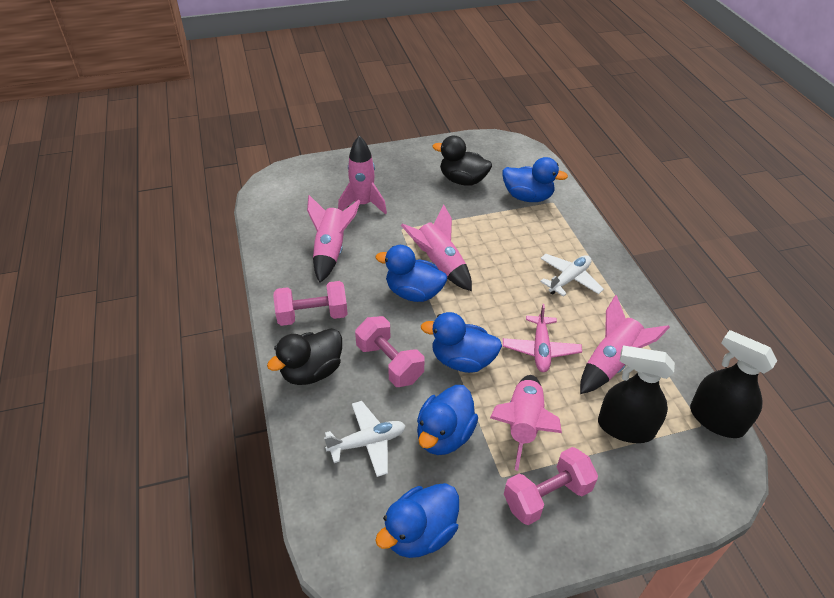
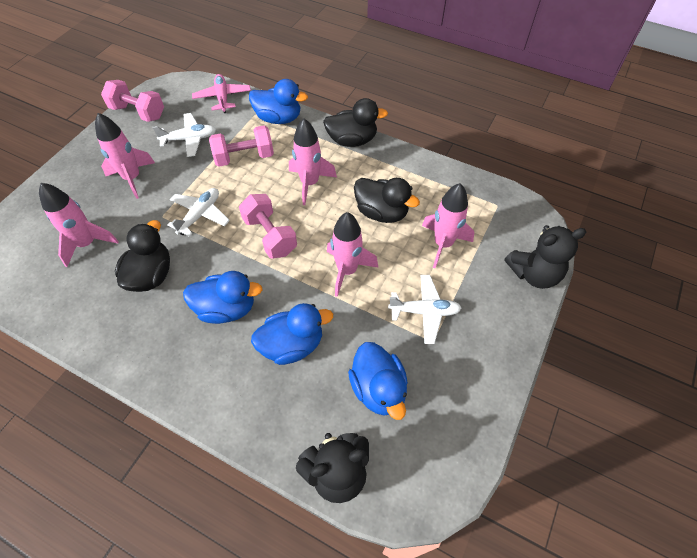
black duck: [267,328,342,385] [433,136,492,186] = 2 -> [115,220,170,292] [323,98,388,147] [354,178,420,223] = 3
black spray bottle: [598,346,675,443] [690,330,777,438] = 2 -> none = 0
black teddy bear: none = 0 -> [296,433,369,503] [505,225,586,289] = 2
blue duck: [375,483,459,558] [376,245,447,302] [417,385,478,455] [421,312,502,373] [503,157,568,202] = 5 -> [183,271,263,324] [249,79,308,124] [251,303,333,365] [348,342,408,420] = 4
white plane: [324,401,406,477] [540,254,604,297] = 2 -> [153,113,216,157] [167,188,230,237] [388,275,462,344] = 3

